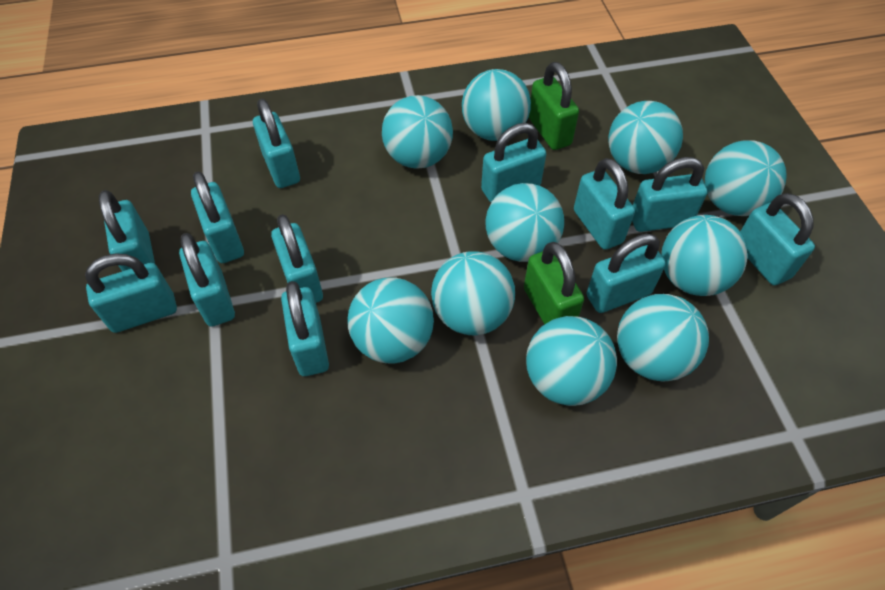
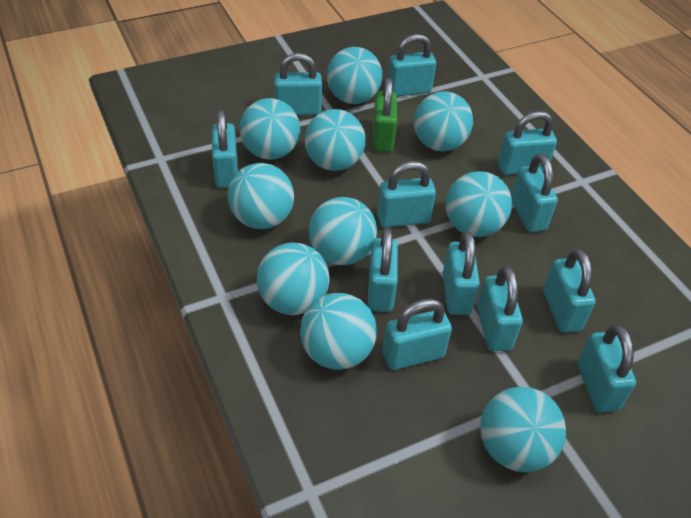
green padlock: [524,242,584,325] [529,62,579,150] = 2 -> [372,78,397,152] = 1

